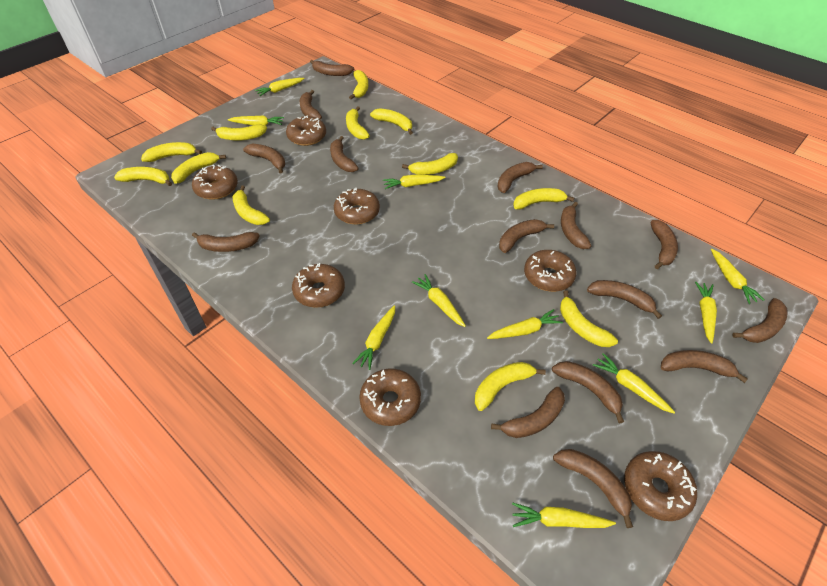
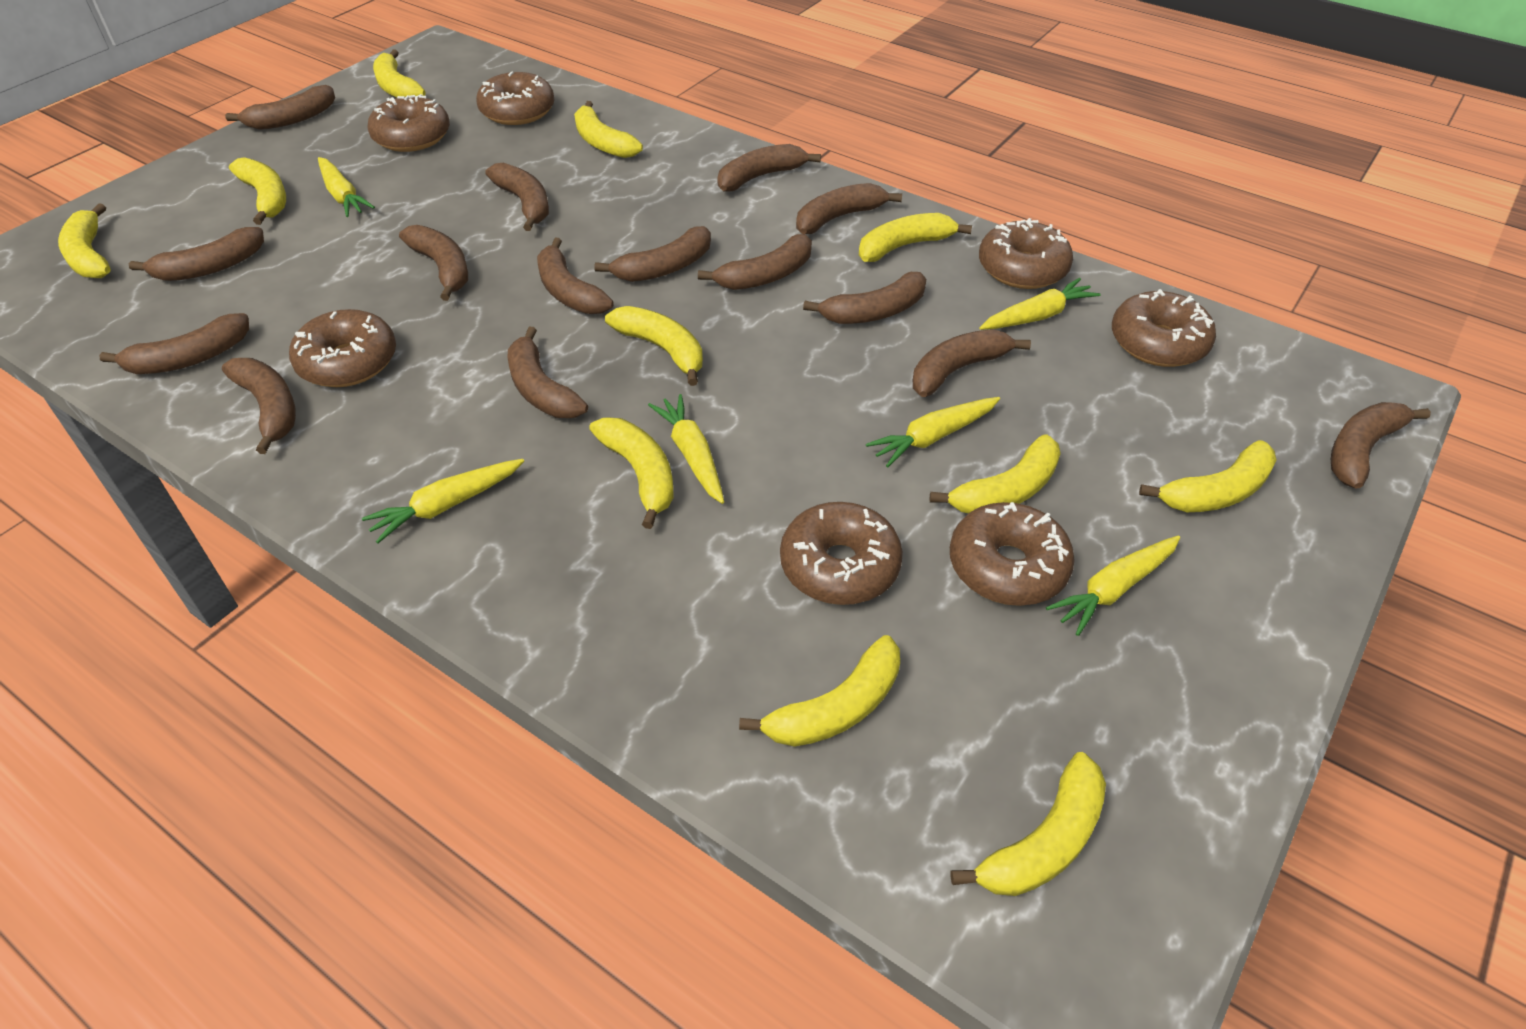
yellow banana: [114,167,172,186] [141,142,202,162] [171,152,226,184] [211,124,267,141] [233,186,270,225] [346,106,370,140] [349,70,369,99] [370,108,413,135] [402,153,458,175] [475,362,546,411] [513,188,574,210] [560,290,618,347] = 12 -> [58,203,111,278] [229,157,286,225] [373,49,426,97] [574,101,643,158] [589,417,674,529] [605,306,703,386] [739,635,900,747] [859,213,972,262] [930,434,1061,514] [950,752,1106,896] [1139,440,1277,512] = 11
yellow carrot: [228,116,284,126] [255,78,304,96] [352,305,395,370] [383,175,445,189] [412,274,466,327] [487,309,563,339] [512,502,616,528] [593,353,675,413] [695,282,717,344] [711,249,764,304] = 10 -> [318,157,375,217] [362,459,524,543] [648,394,724,504] [866,397,1000,467] [979,278,1101,330] [1046,536,1180,636] = 6

